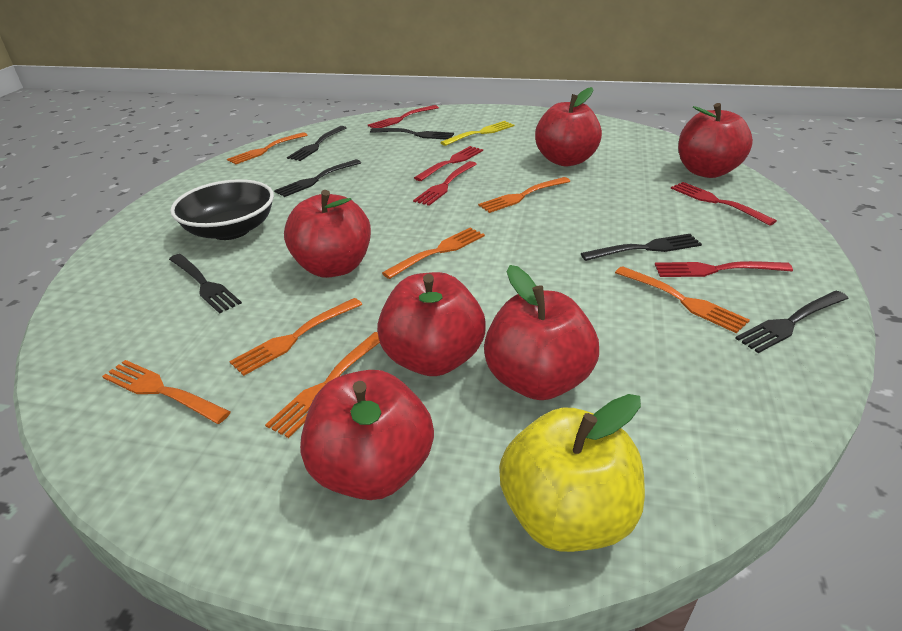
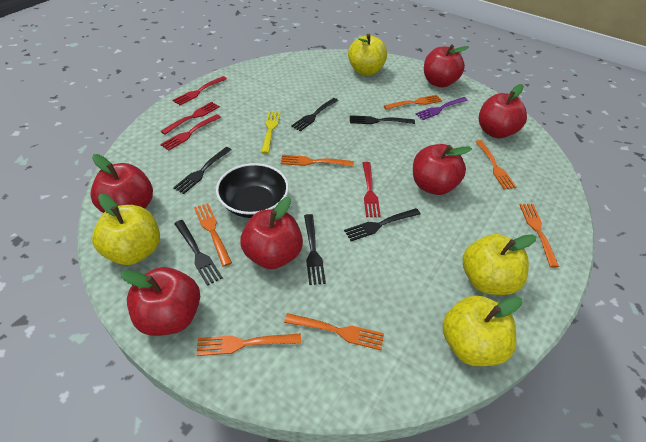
purple fork: none = 0 -> [416,97,468,120] = 1
red fork: [368,105,439,128] [413,161,477,206] [414,146,483,181] [655,261,793,277] [671,182,777,226] = 5 -> [160,114,221,151] [161,102,220,135] [172,76,227,105] [363,162,381,217] = 4
yellow apple: [499,394,645,552] = 1 -> [92,194,160,265] [348,34,387,76] [442,295,522,366] [463,234,537,295] = 4

